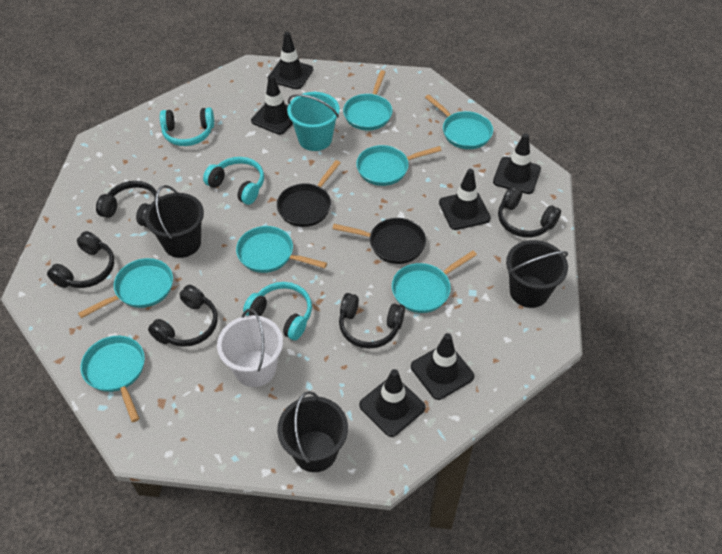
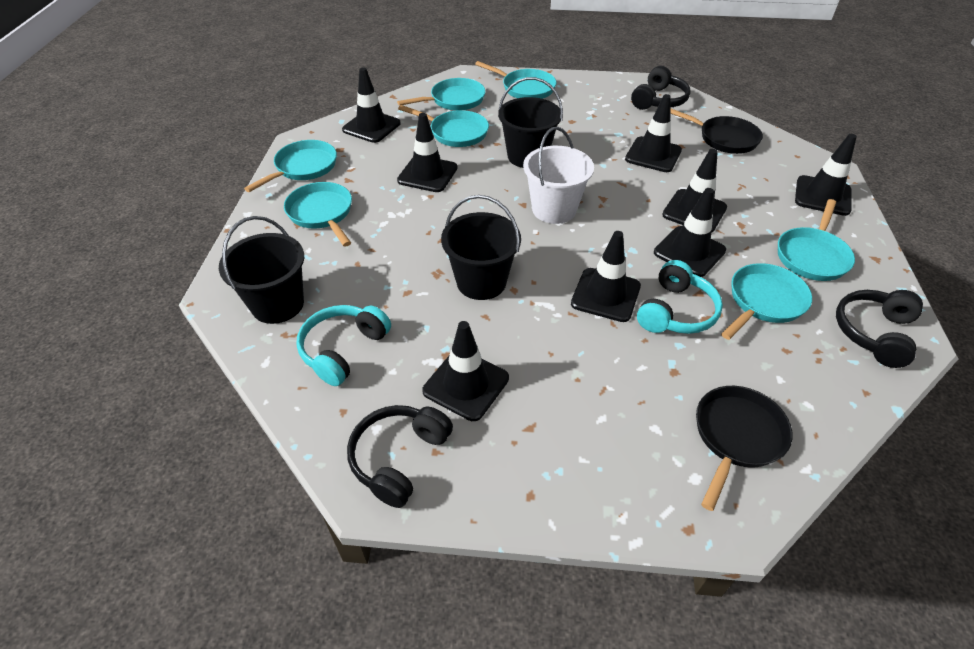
black headphones: [47,231,114,288] [96,181,159,227] [148,285,218,347] [339,293,405,349] [498,186,561,238] = 5 -> [347,405,453,508] [631,66,691,110] [836,290,923,368] = 3
black traffic cone: [251,75,293,135] [268,32,313,89] [359,369,425,437] [411,333,474,400] [439,169,491,230] [493,133,541,194] = 6 -> [342,67,400,143] [397,113,457,192] [422,321,509,421] [571,231,641,322] [625,94,682,172] [654,188,726,277] [662,149,727,233] [795,134,857,216] = 8
turquoise bucket: [287,92,340,151] = 1 -> none = 0
turquoise headphones: [160,108,214,146] [203,157,264,205] [243,282,312,340] = 3 -> [296,305,391,386] [637,260,723,334] = 2

